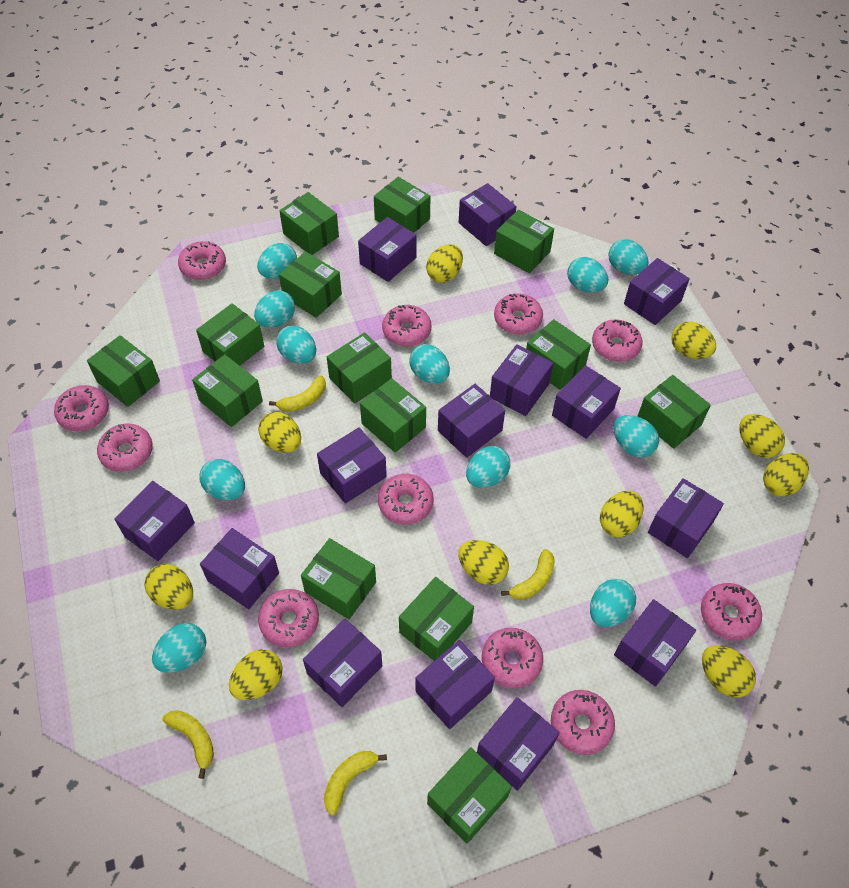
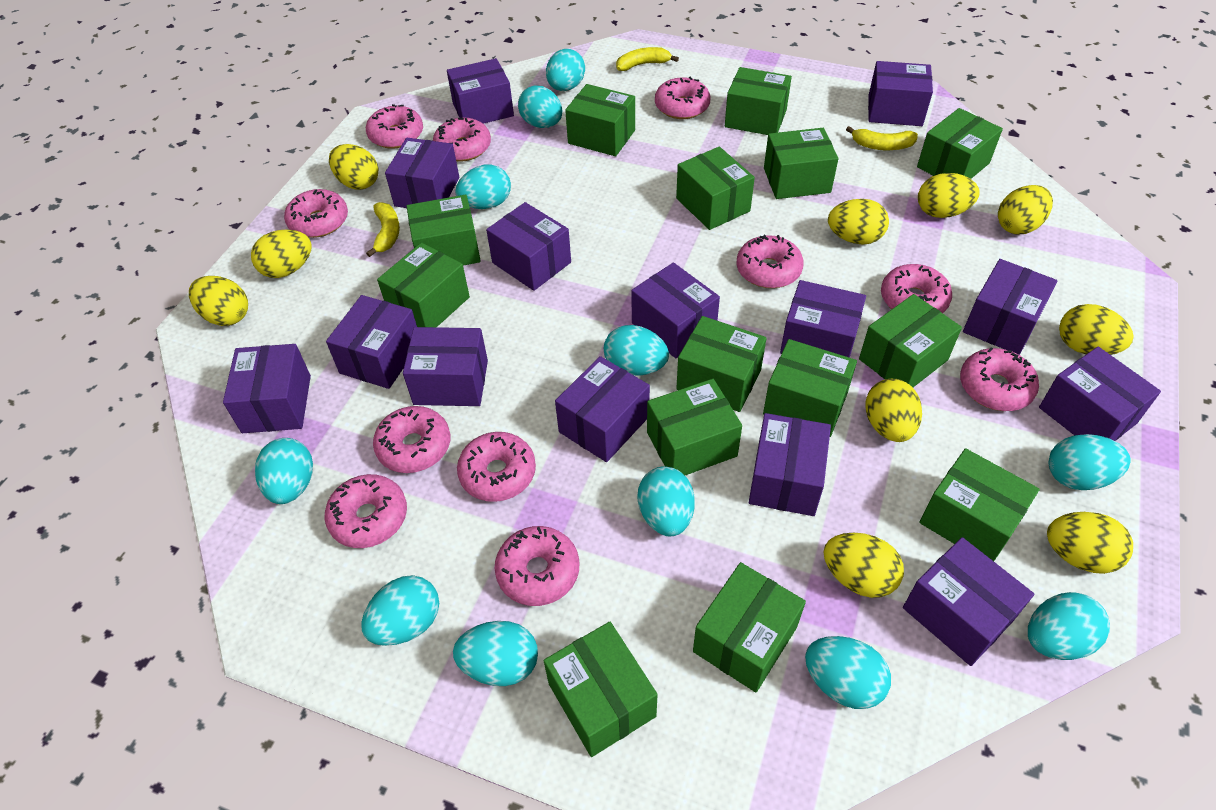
yellow banana: [162,710,214,779] [269,375,326,412] [324,751,387,815] [501,549,555,600] = 4 -> [366,202,400,257] [616,47,679,71] [846,126,918,150] = 3

